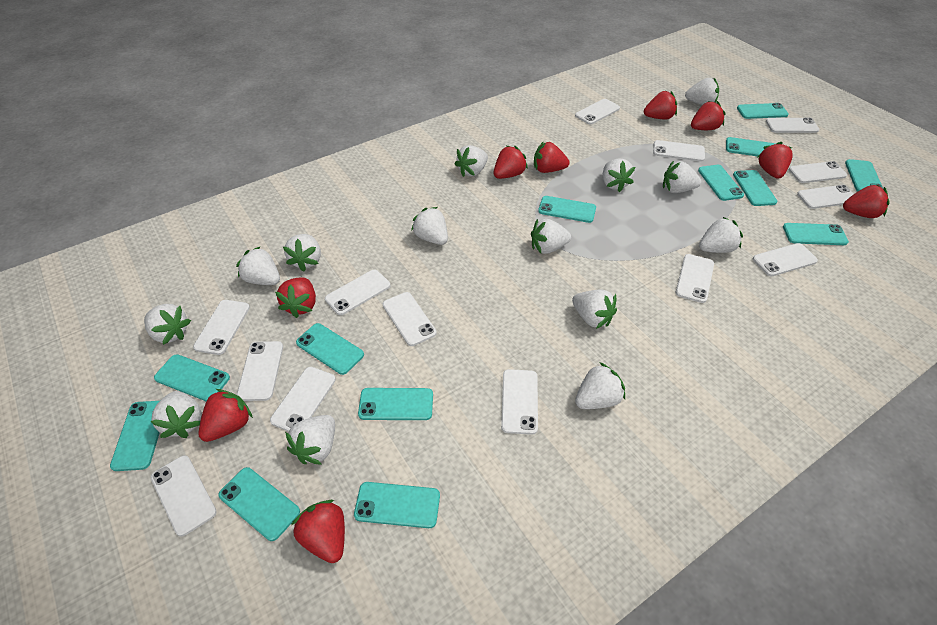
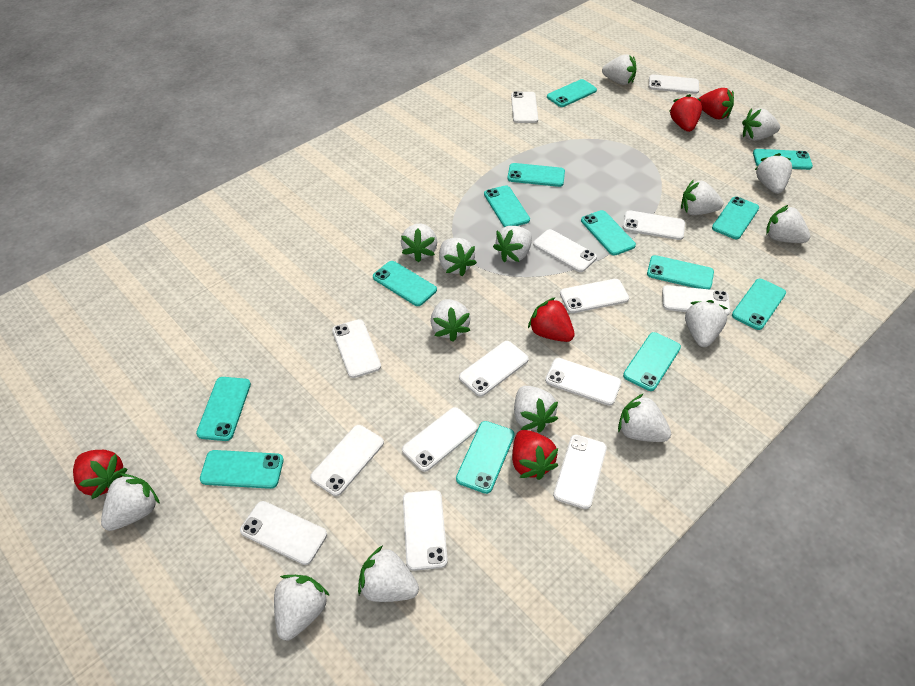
red strawberry: [199,389,253,442] [275,277,316,318] [291,500,345,563] [494,146,528,179] [534,141,570,173] [644,91,677,120] [691,101,726,130] [757,142,793,179] [843,184,890,218] = 9 -> [73,450,128,499] [512,430,558,480] [528,297,575,342] [669,94,702,132] [698,88,734,119] = 5
white strawberry: [144,304,191,345] [151,391,202,438] [236,246,280,285] [283,234,321,272] [285,415,335,465] [411,207,448,245] [455,145,488,177] [531,219,571,254] [572,289,617,329] [575,362,625,409] [603,159,635,192] [663,160,701,193] [685,78,719,105] [699,217,743,253] = 14 -> [101,473,160,531] [274,575,330,641] [358,545,419,602] [401,224,437,262] [431,299,471,341] [439,238,477,276] [493,226,532,262] [514,386,558,433] [602,54,636,85] [618,393,671,442] [681,179,723,215] [685,300,728,347] [742,108,780,141] [755,153,792,194] [766,205,810,243] = 15

